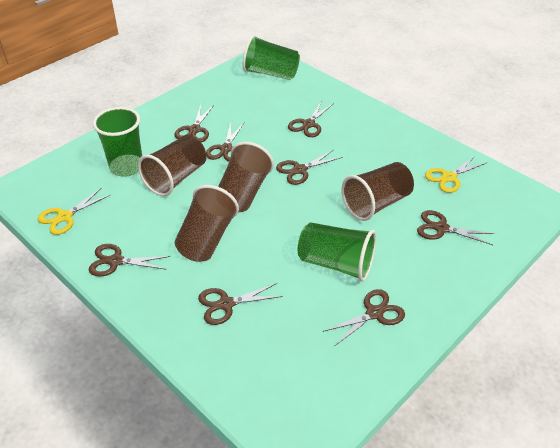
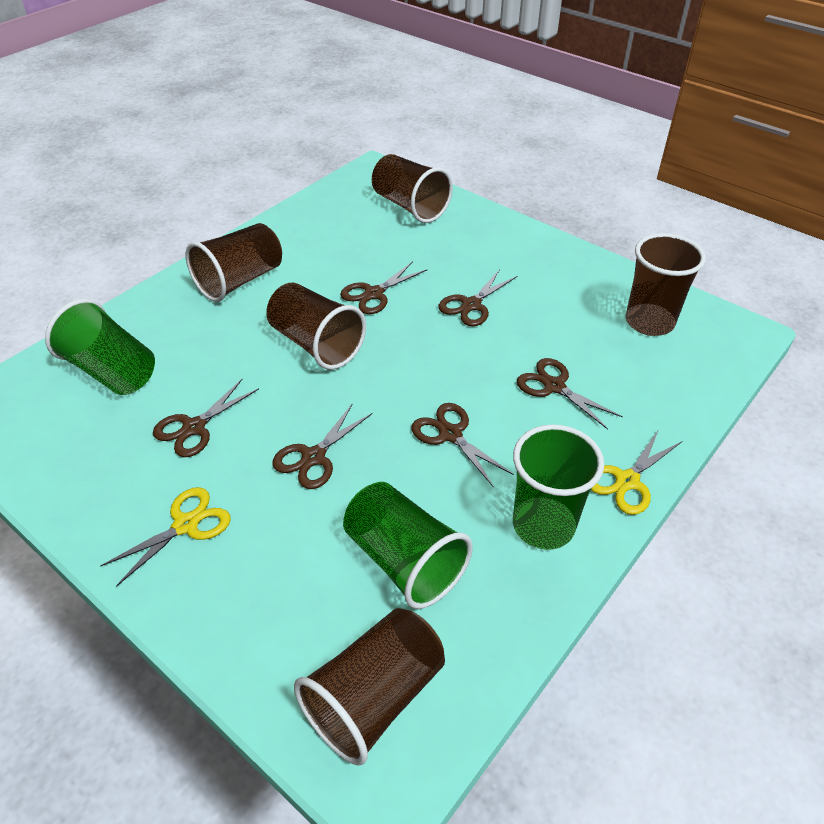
brown cup: [138,135,206,196] [175,185,239,262] [218,142,274,212] [341,162,414,221] = 4 -> [186,223,282,302] [266,283,366,370] [294,608,445,765] [372,154,453,223] [626,233,706,336] = 5
brown scissors: [88,244,170,277] [174,104,214,142] [198,283,283,325] [206,121,244,162] [276,150,343,185] [288,100,334,137] [323,289,405,346] [417,210,495,245] = 8 -> [153,379,259,457] [272,403,372,489] [340,261,427,314] [411,403,514,488] [438,269,517,326] [517,358,623,430] = 6

